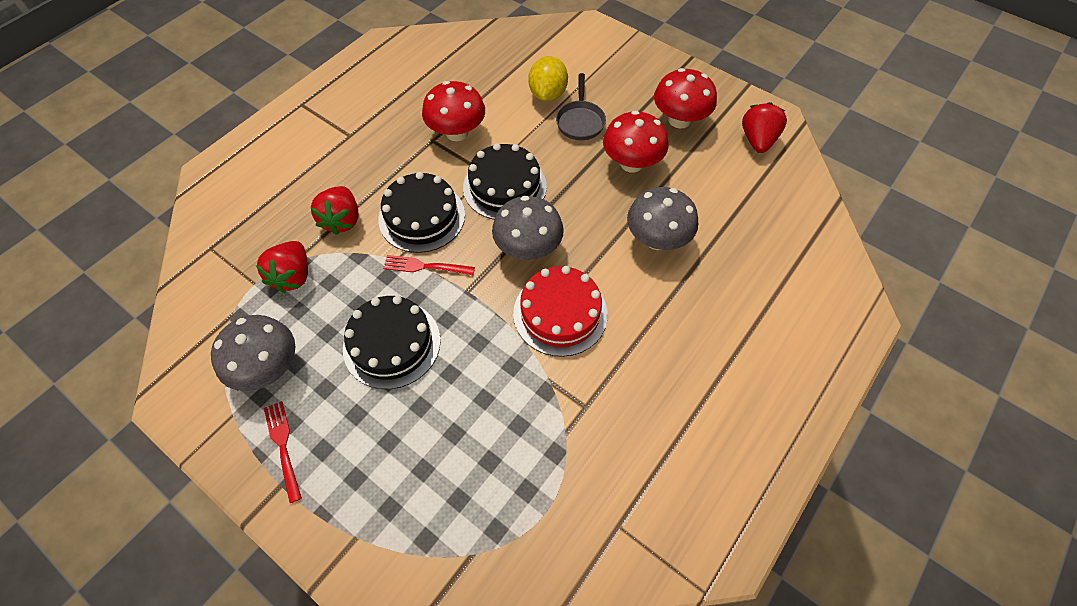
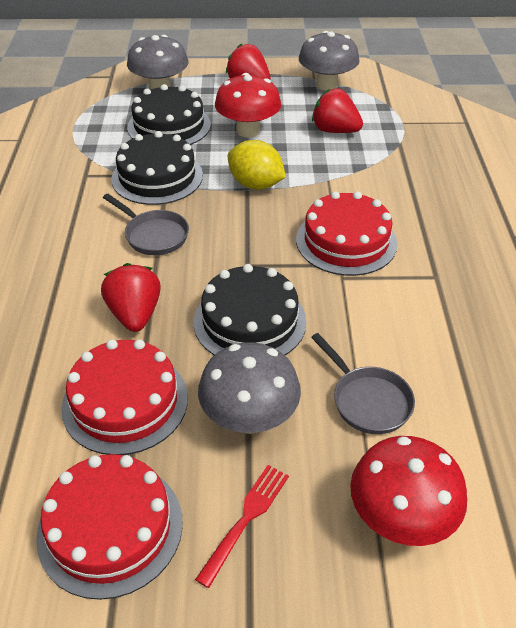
grey pan: [556,73,606,140] = 1 -> [103,194,189,255] [311,333,415,434] = 2
red cake: [513,266,608,357] = 1 -> [36,454,183,600] [61,339,188,455] [296,191,397,276] = 3
red fork: [264,401,302,503] [383,255,475,275] = 2 -> [195,465,289,588] = 1
red mushroom: [422,81,485,141] [603,111,669,173] [654,68,717,129] = 3 -> [215,73,281,138] [350,436,467,546] = 2

